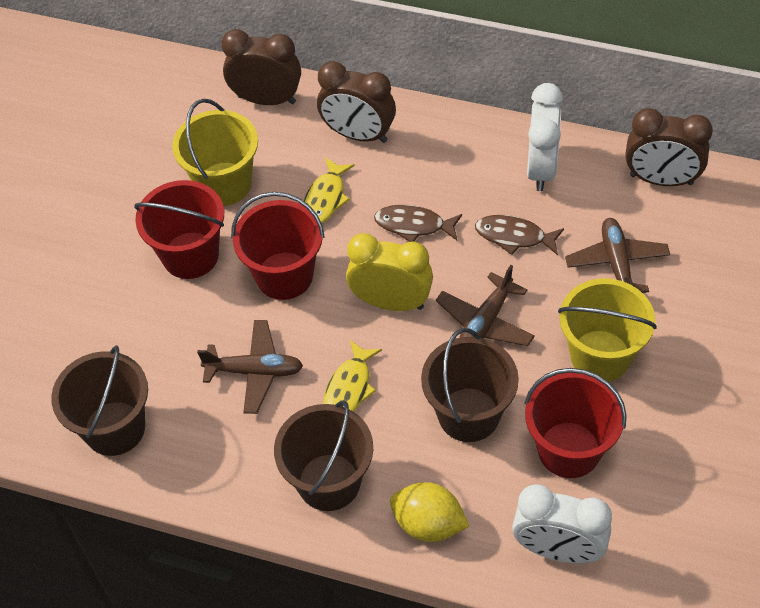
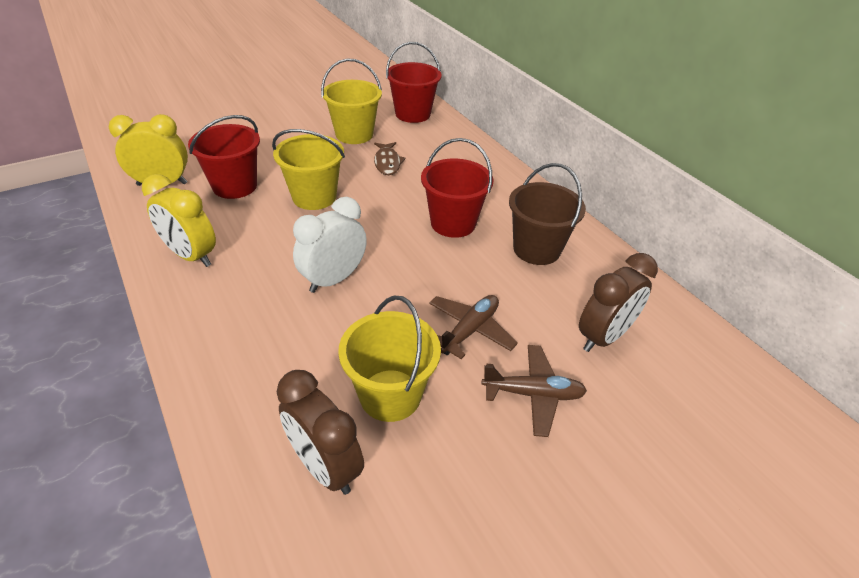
brown bucket: [51,345,148,456] [274,400,373,511] [421,328,519,442] = 3 -> [509,163,586,265] = 1
brown clock: [221,29,301,105] [317,61,396,143] [625,108,713,186] = 3 -> [277,370,364,495] [579,253,658,352] = 2
brown fish: [374,205,462,242] [475,215,564,255] = 2 -> [374,142,406,175] = 1
brown plane: [197,320,303,414] [436,265,535,346] [565,218,670,293] = 3 -> [429,295,518,359] [482,345,587,437] = 2
white clock: [512,484,612,564] [527,83,563,191] = 2 -> [293,197,367,293] = 1
yellow bucket: [172,99,258,206] [558,278,657,382] = 2 -> [272,129,345,210] [321,59,382,144] [338,296,441,422] = 3
yellow clock: [346,233,433,311] = 1 -> [109,114,188,186] [142,174,216,267] = 2
yellow fish: [304,158,355,223] [323,340,382,412] = 2 -> none = 0
yellow lemon: [390,482,469,542] = 1 -> none = 0

